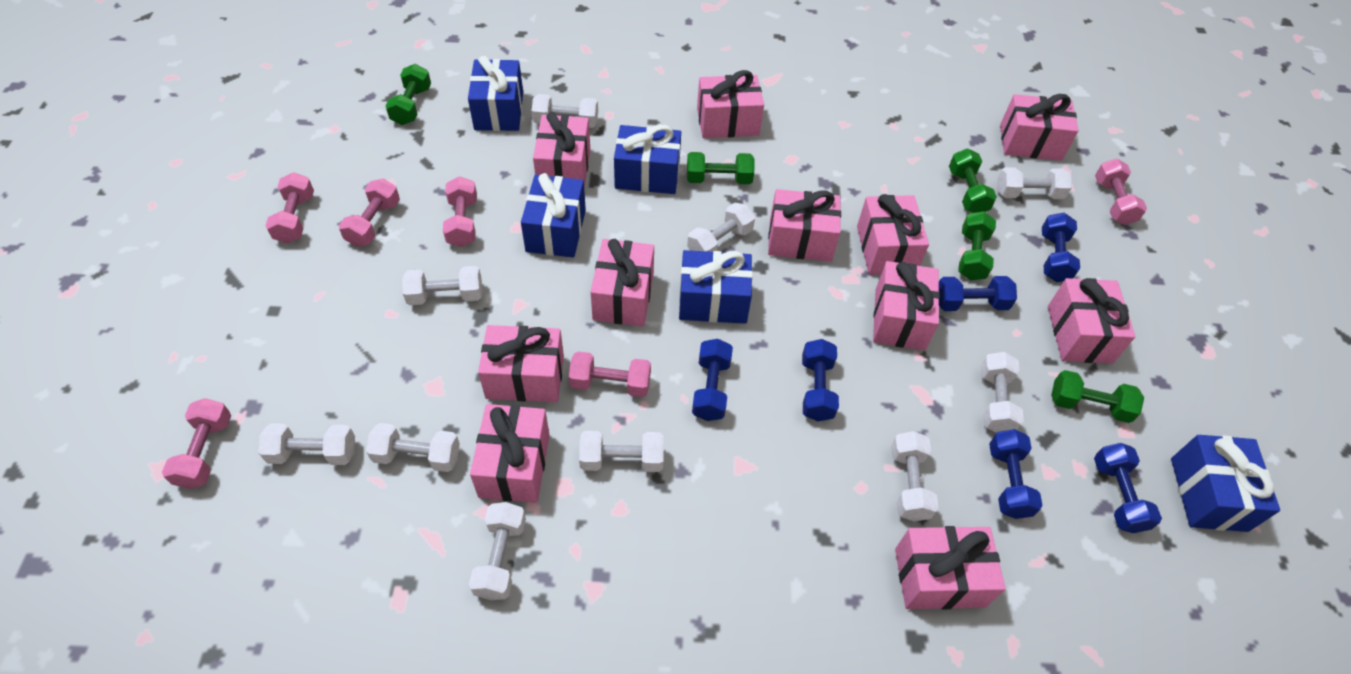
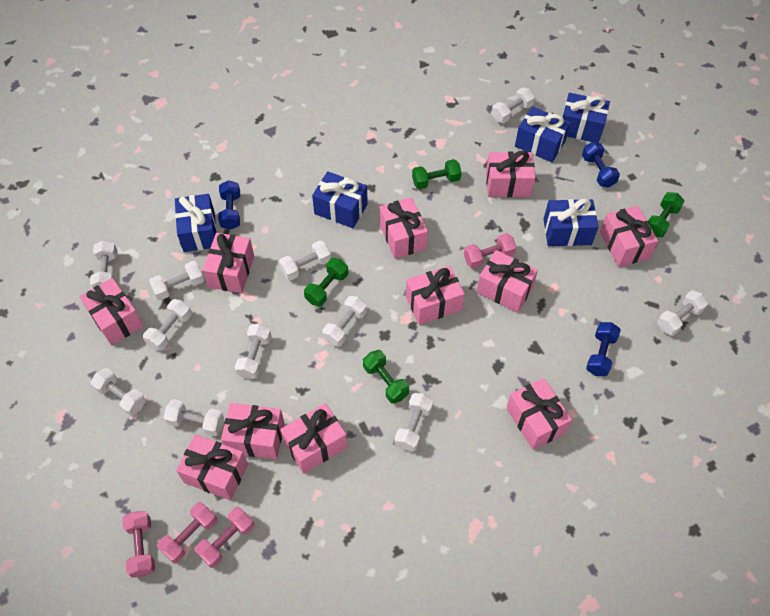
blue dumbbell: [692,339,733,421] [802,339,839,421] [939,276,1017,311] [989,429,1043,519] [1042,213,1080,282] [1094,443,1162,533] = 6 -> [218,180,240,230] [582,142,620,188] [586,322,621,376] = 3
green dumbbell: [385,64,431,125] [687,152,754,184] [949,148,997,213] [958,211,996,280] [1051,370,1144,423] = 5 -> [304,258,348,306] [363,350,409,404] [412,159,462,189] [648,192,685,237] = 4
pink dumbbell: [162,398,231,489] [265,172,314,243] [339,178,400,247] [443,176,477,247] [569,351,651,397] [1095,159,1147,225] = 6 -> [122,511,155,577] [157,502,217,563] [194,507,254,568] [464,233,516,269] = 4
white dumbbell: [258,423,355,465] [366,423,460,472] [402,266,482,305] [469,502,526,600] [532,94,598,128] [579,431,664,472] [687,203,755,252] [891,431,939,521] [981,352,1024,433] [997,167,1072,199] = 10 -> [90,240,118,288] [90,368,146,416] [143,299,192,351] [149,261,204,300] [163,399,224,436] [235,324,271,379] [279,240,331,280] [322,296,367,347] [395,393,433,452] [491,87,535,123] [657,290,708,336] = 11

